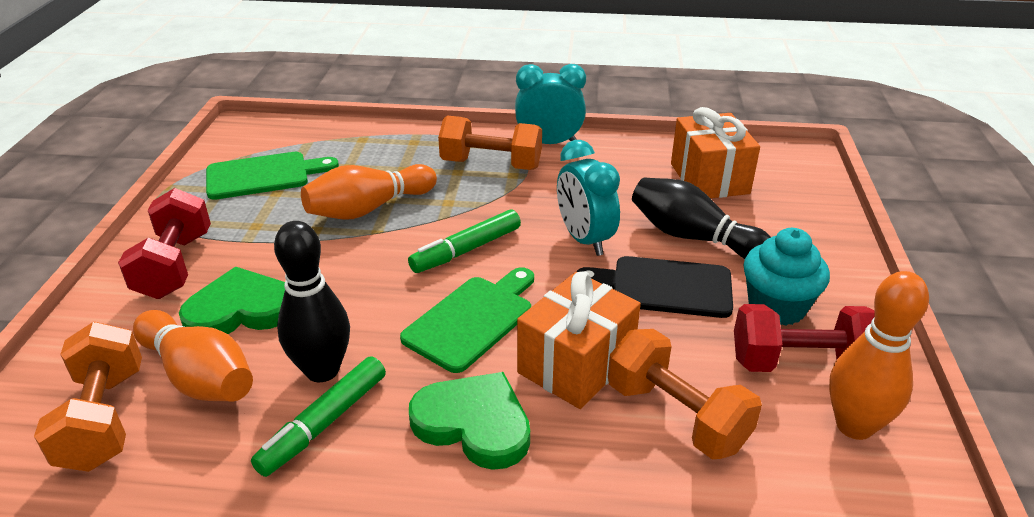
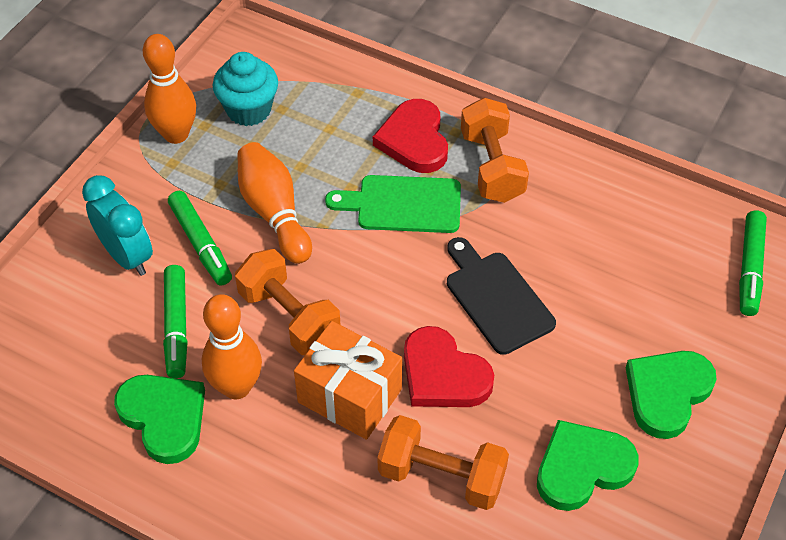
black bowling pin: [274,221,350,382] [632,177,771,259] = 2 -> none = 0
green cutting board: [206,152,339,200] [400,267,534,373] = 2 -> [325,175,461,233] = 1
green heart: [179,267,285,334] [409,372,530,470] = 2 -> [114,375,205,464] [537,420,638,511] [626,351,717,439] = 3
green marker: [251,356,386,477] [408,209,521,273] = 2 -> [163,265,188,378] [168,191,232,285] [739,210,767,316] = 3
orange gift: [517,272,641,409] [671,107,760,198] = 2 -> [294,321,402,440] = 1
red dumbbell: [118,188,211,299] [734,304,874,372] = 2 -> none = 0
red heart: none = 0 -> [373,99,448,173] [404,326,494,407] = 2
turquoise clock: [515,64,586,144] [557,140,620,256] = 2 -> [82,175,153,276] = 1

